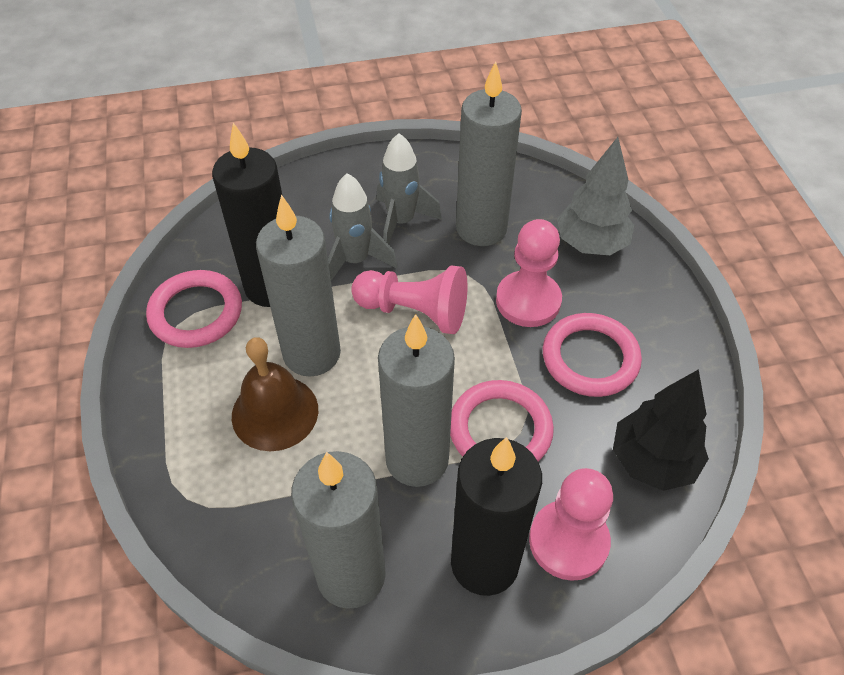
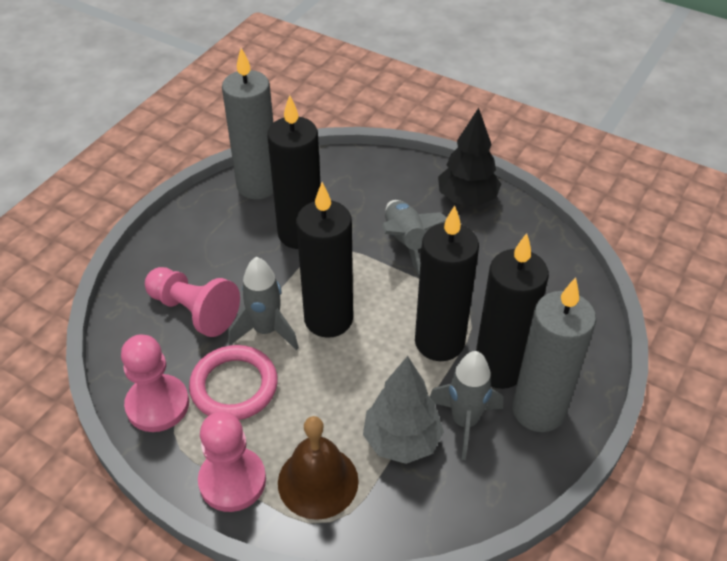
black candle: [212,122,282,307] [451,437,542,596] = 2 -> [267,95,321,249] [296,182,353,338] [415,205,479,361] [476,233,549,389] = 4
grey candle: [256,194,341,377] [291,451,386,609] [378,314,455,487] [456,61,522,246] = 4 -> [222,48,273,199] [512,277,596,432] = 2
grey rocket: [328,173,397,281] [377,133,442,244] = 2 -> [228,257,299,350] [382,200,447,276] [430,351,503,460] = 3
pink ring: [146,270,242,348] [450,380,554,461] [543,313,642,397] = 3 -> [189,345,278,420] = 1

